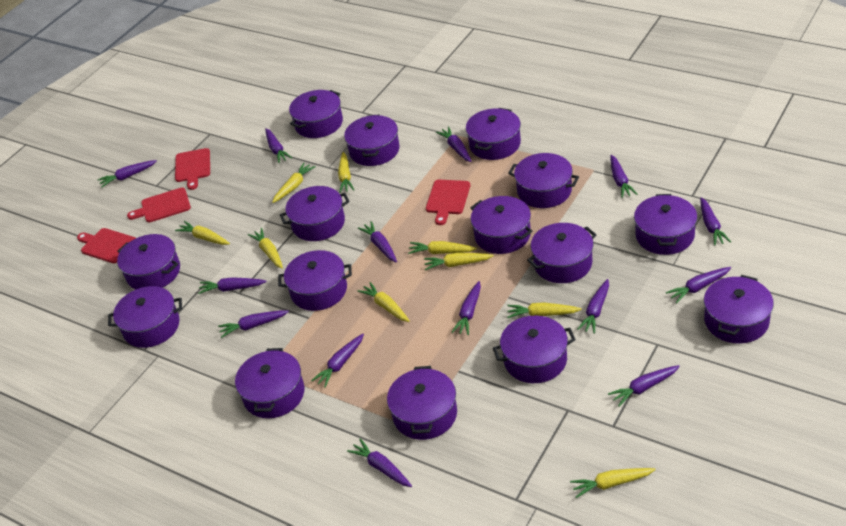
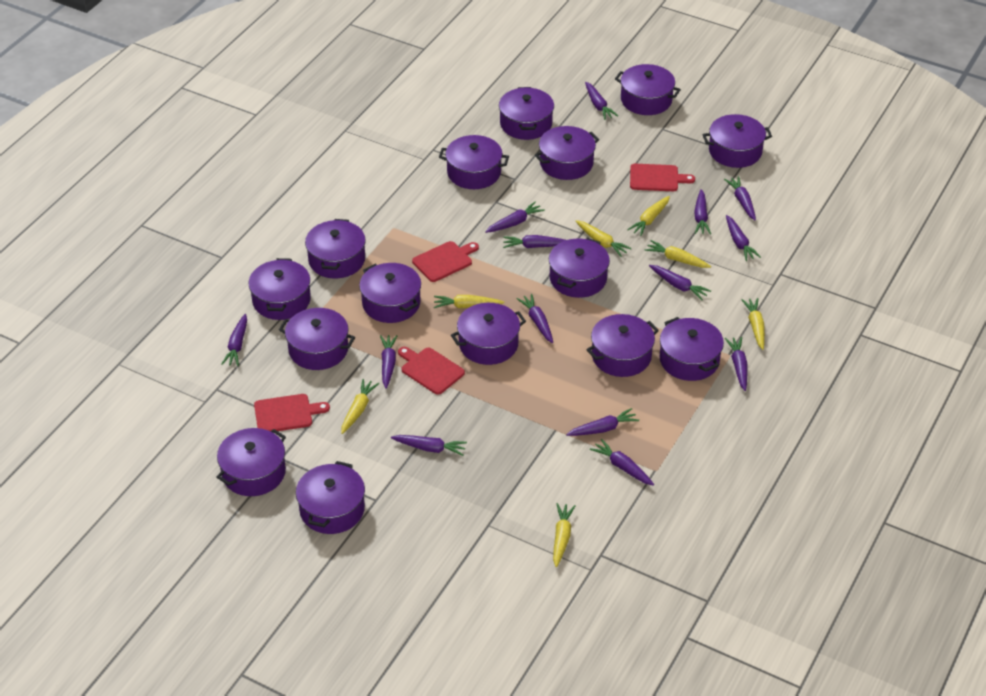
yellow carrot: [175,221,230,245] [248,228,283,269] [272,163,316,203] [338,152,354,193] [358,282,410,322] [408,241,477,254] [424,253,494,270] [507,302,582,318] [570,468,656,498] = 9 -> [341,379,379,434] [434,295,505,308] [553,503,576,567] [576,220,632,257] [627,196,670,236] [645,240,711,268] [742,298,765,350] = 7

